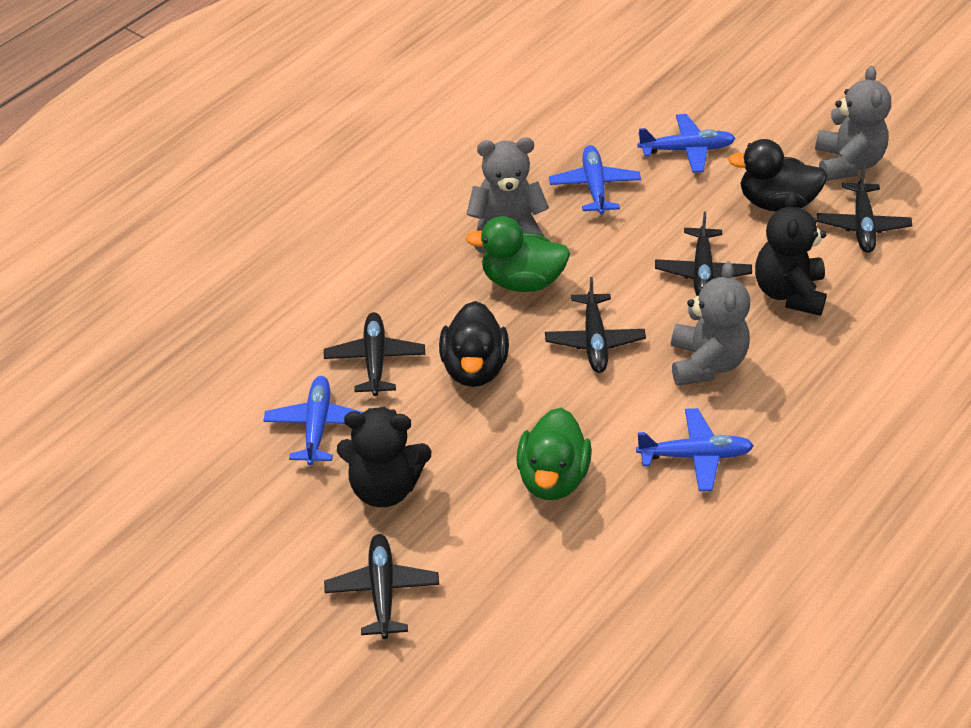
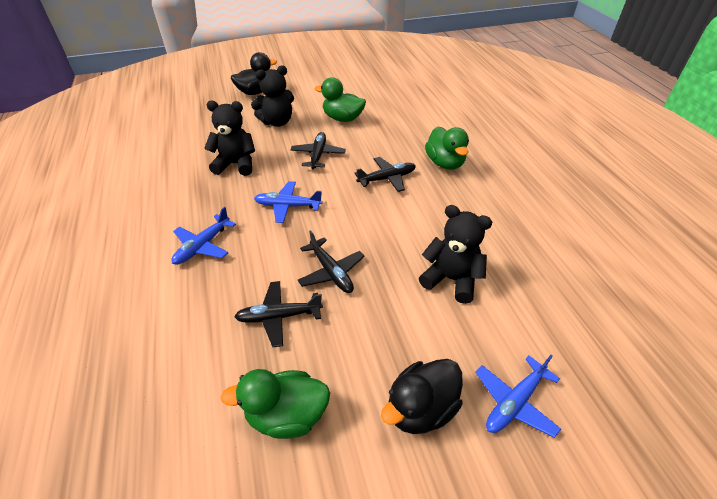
black plane: [324,312,425,396] [324,534,439,639] [545,277,646,373] [655,211,752,296] [817,167,912,253] = 5 -> [234,281,323,347] [290,132,346,169] [297,230,365,293] [355,157,416,192] = 4
black teddy bear: [337,407,431,507] [755,192,827,316] = 2 -> [204,101,255,176] [251,65,294,127] [419,205,492,304] = 3
blue plane: [264,376,363,466] [549,145,641,215] [636,408,754,491] [637,114,736,173] = 4 -> [171,207,236,265] [254,181,323,223] [475,355,561,438] = 3
green duck: [466,216,570,292] [516,408,592,500] = 2 -> [220,369,330,439] [315,77,366,122] [425,127,469,170] = 3
grey teddy bear: [466,138,549,253] [671,262,750,386] [815,66,891,181] = 3 -> none = 0

